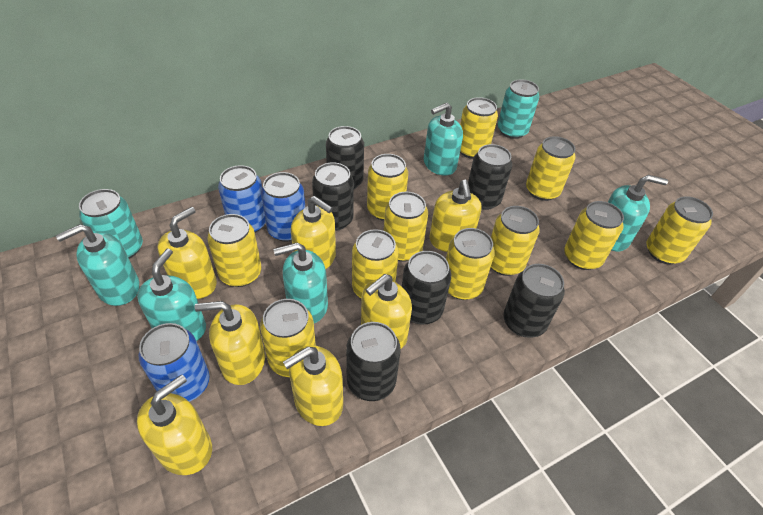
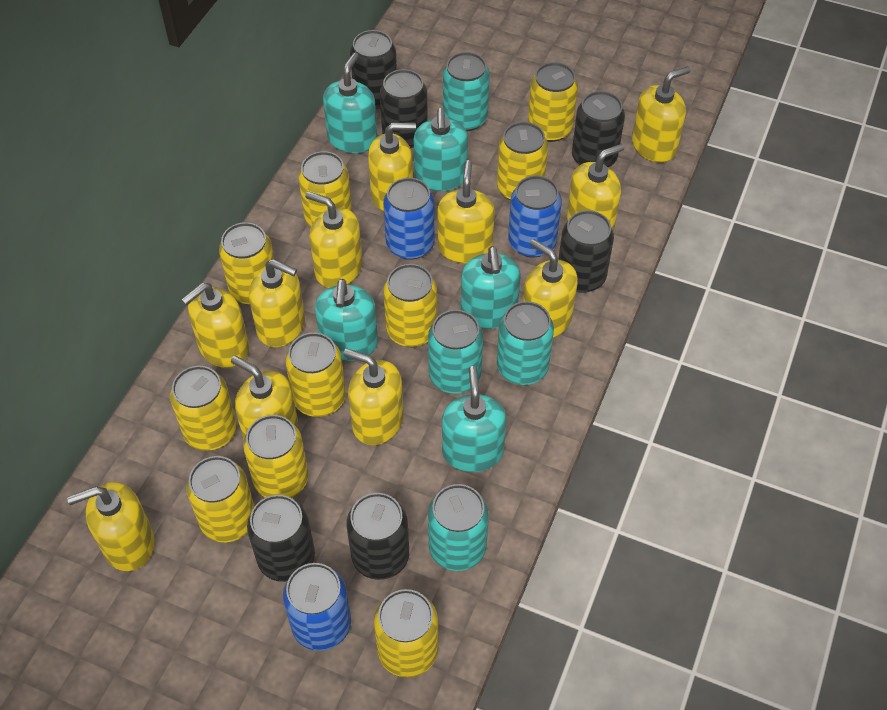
turquoise can: [79,189,143,259] [497,79,539,139] = 2 -> [428,310,483,394] [428,484,489,571] [443,52,490,131] [497,301,554,385] = 4
yellow can: [207,214,262,287] [260,299,316,377] [352,229,399,299] [367,154,408,221] [384,192,428,262] [446,228,495,300] [460,97,498,159] [491,206,540,276] [526,136,576,201] [564,201,624,270] [646,196,713,264] = 11 -> [170,366,237,451] [186,456,255,542] [219,222,274,305] [243,415,309,498] [285,332,346,417] [298,151,352,227] [374,589,439,677] [383,264,437,347] [497,122,548,201] [528,62,578,142] = 10
yellow soap dispenser: [137,374,212,475] [157,207,217,299] [195,301,265,385] [283,345,343,426] [291,196,336,269] [361,274,412,349] [430,180,482,252] = 7 -> [67,482,155,571] [182,283,249,368] [231,356,298,440] [249,259,305,347] [305,191,363,288] [343,348,404,445] [368,123,416,212] [437,160,495,264] [523,239,578,338] [567,144,624,231] [632,66,691,163] = 11

